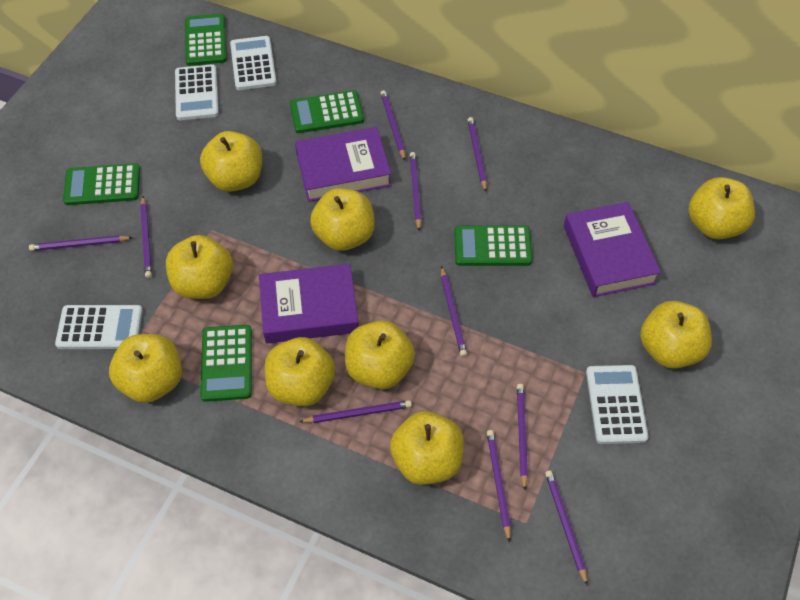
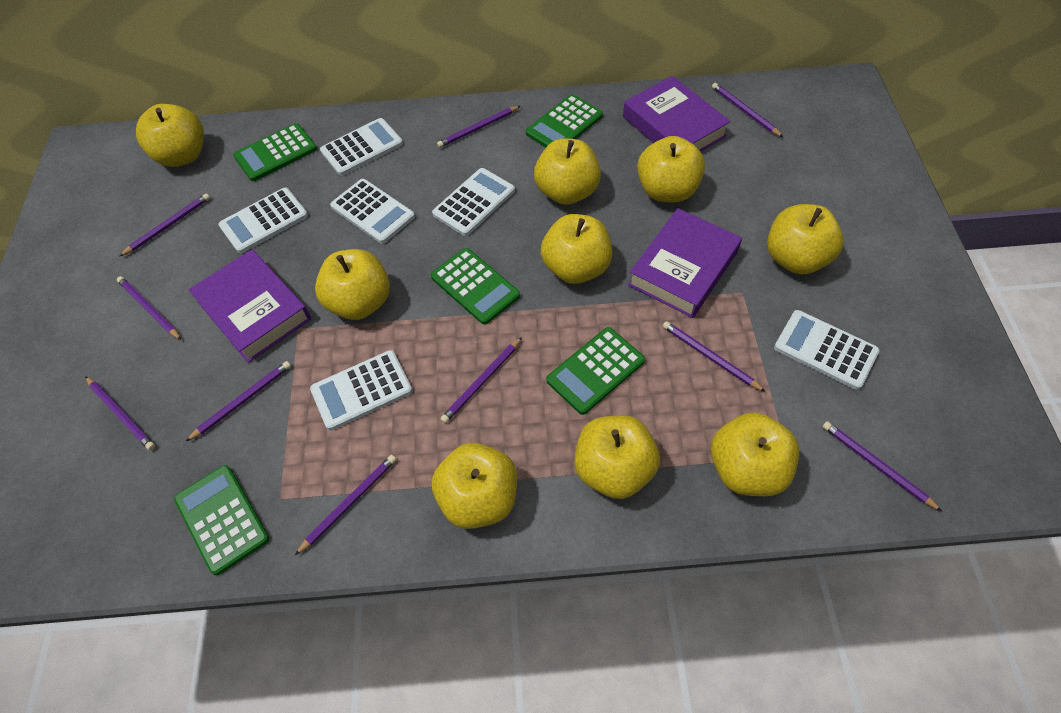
white calculator: [55,305,143,349] [175,64,219,120] [230,36,277,90] [586,365,649,444] = 4 -> [218,188,308,253] [310,350,412,430] [320,118,403,176] [330,179,415,244] [432,168,515,236] [774,310,880,390] = 6

